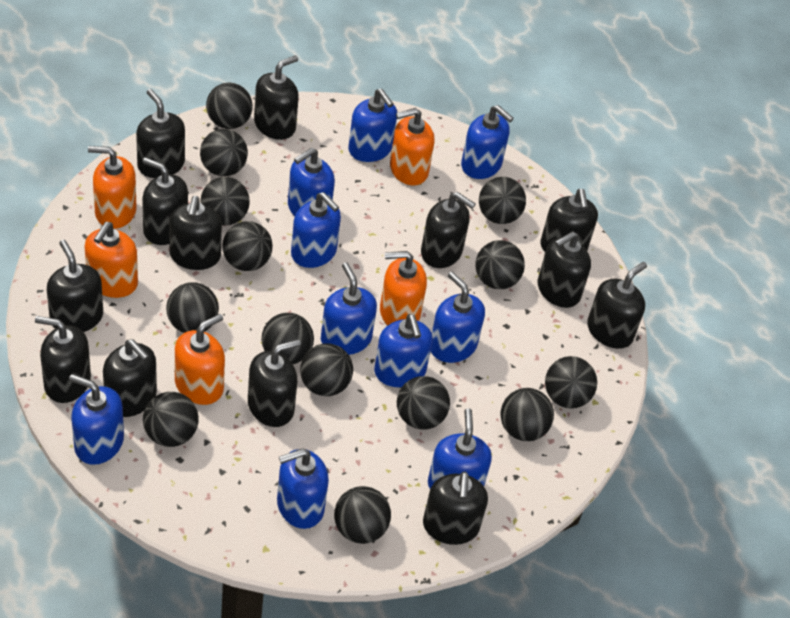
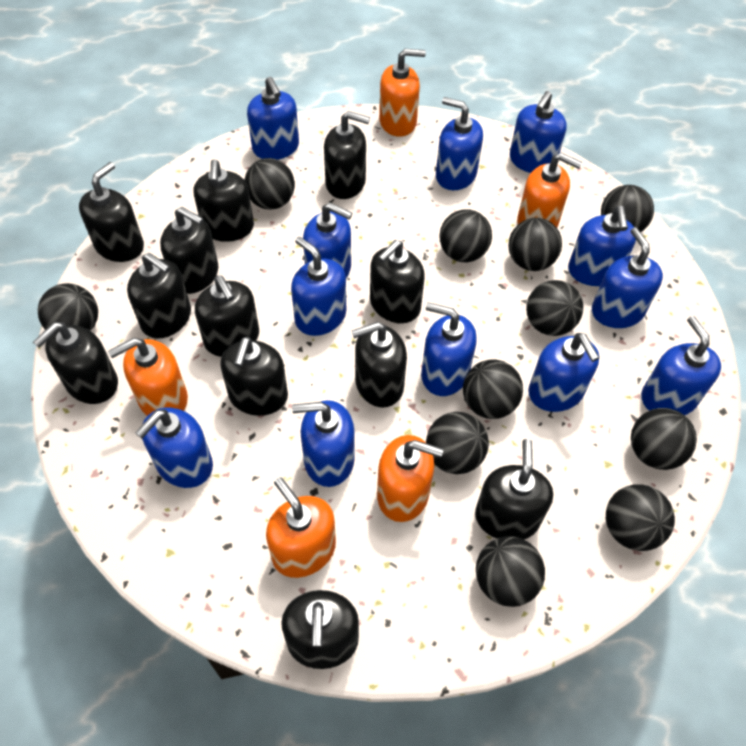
black ball: [143,392,199,447] [166,283,219,333] [200,129,248,177] [200,177,250,226] [206,83,253,129] [222,221,273,271] [262,313,314,364] [300,343,353,396] [334,486,391,544] [397,376,450,429] [476,240,525,289] [479,177,526,224] [500,388,554,441] [545,356,597,409] = 14 -> [38,283,98,331] [244,158,295,210] [426,412,489,474] [439,209,492,262] [463,359,523,419] [476,536,545,607] [508,218,562,271] [526,280,583,336] [601,185,654,232] [606,484,675,551] [631,408,697,470] = 11
black soap dispenser: [35,316,91,403] [47,240,103,332] [103,339,157,417] [136,89,185,178] [142,157,188,245] [169,196,222,270] [248,339,301,427] [254,55,299,140] [421,192,476,268] [423,471,488,545] [538,231,591,308] [540,189,598,252] [587,262,647,349] = 13 -> [33,322,118,404] [79,162,144,262] [127,253,191,339] [160,207,218,294] [193,159,254,242] [195,275,259,357] [220,337,288,416] [281,590,359,669] [324,111,370,199] [352,322,407,408] [370,240,425,323] [475,439,553,539] = 12
blue soap dispenser: [69,374,124,465] [277,448,329,529] [288,148,335,216] [291,192,341,268] [321,262,377,355] [348,89,397,162] [374,314,433,387] [428,408,492,488] [431,272,485,363] [461,105,514,179] = 10 -> [135,408,213,488] [247,77,299,160] [291,236,346,336] [292,400,355,487] [303,203,352,278] [421,302,477,396] [436,97,483,190] [510,91,567,173] [528,333,599,412] [568,206,636,286] [592,227,663,328] [641,316,721,415] = 12

